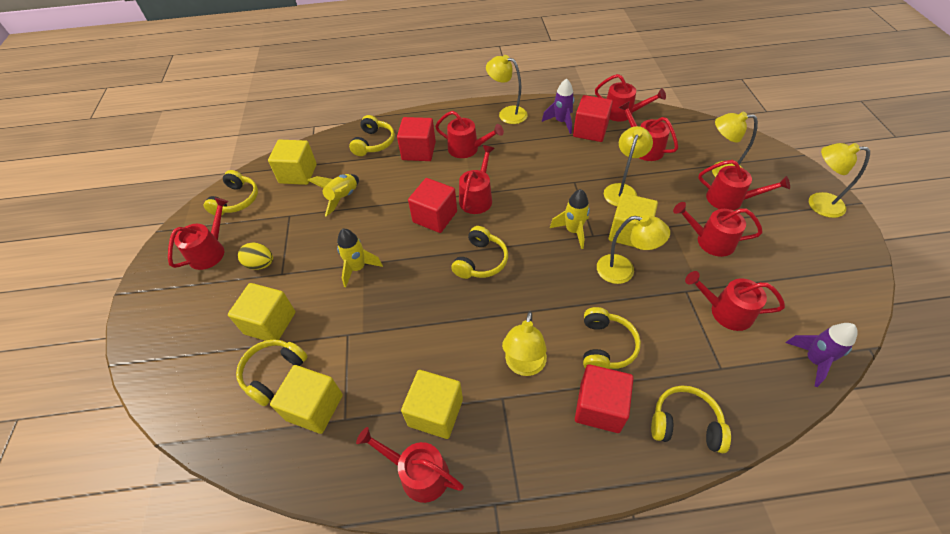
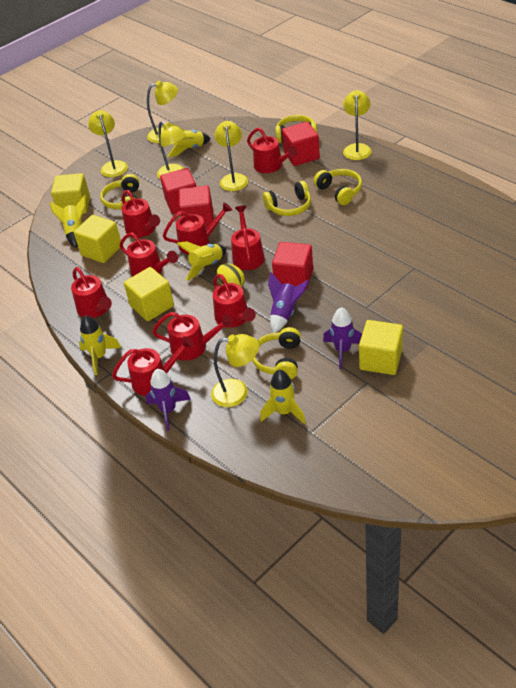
purple rocket: [542,79,574,134] [786,323,858,387] = 2 -> [146,369,191,431] [268,272,309,333] [323,307,362,369] = 3
yellow cube: [228,283,295,341] [268,140,317,185] [270,365,343,434] [401,370,463,439] [609,193,658,248] = 5 -> [51,173,90,214] [74,215,121,263] [124,267,174,321] [359,320,403,375] = 4
yellow headphones: [204,170,258,216] [236,339,308,406] [349,115,395,156] [451,226,508,279] [583,307,641,369] [651,385,731,453] = 6 -> [100,174,139,209] [252,327,301,379] [263,181,311,216] [275,115,317,143] [314,169,362,205] = 5
yellow rocket: [307,174,359,217] [337,229,383,287] [550,189,590,249] = 3 -> [50,195,86,248] [79,315,121,375] [167,124,211,157] [176,241,226,281] [260,370,306,425] = 5

